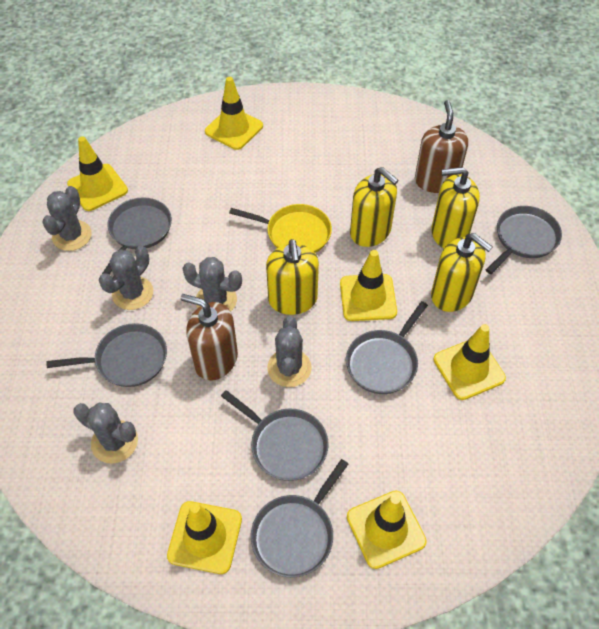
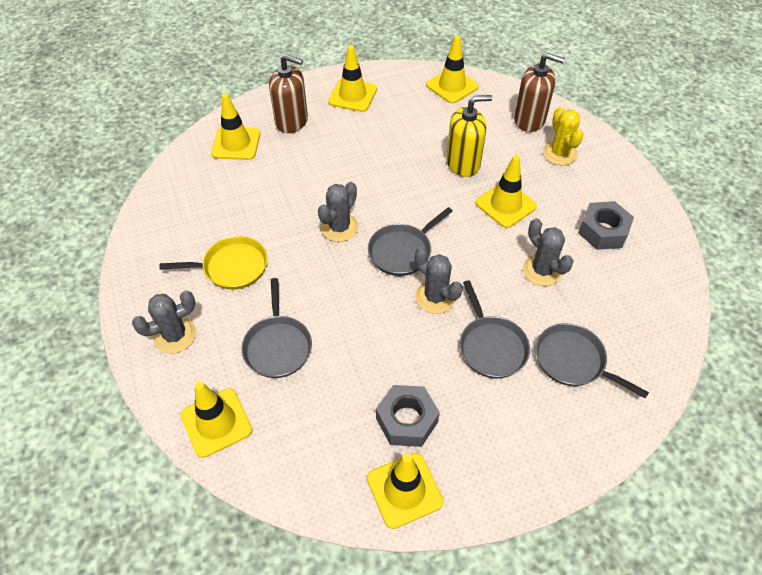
grey cactus: [42,186,92,251] [73,403,138,463] [99,246,153,310] [182,257,242,311] [267,316,312,387] = 5 -> [132,291,196,353] [318,182,359,242] [415,247,463,314] [523,218,574,286] = 4
grey nut: none = 0 -> [376,385,440,447] [578,201,634,250] = 2
grey pan: [46,323,167,387] [102,198,172,275] [221,390,329,481] [251,459,348,577] [346,301,428,394] [486,206,562,274] = 6 -> [242,278,312,378] [368,207,453,276] [460,280,530,378] [535,323,649,398] = 4
yellow cactus: none = 0 -> [543,107,583,165] = 1
yellow soap dispenser: [266,239,319,315] [350,167,398,247] [431,167,480,248] [431,233,493,312] = 4 -> [446,95,492,177] = 1

